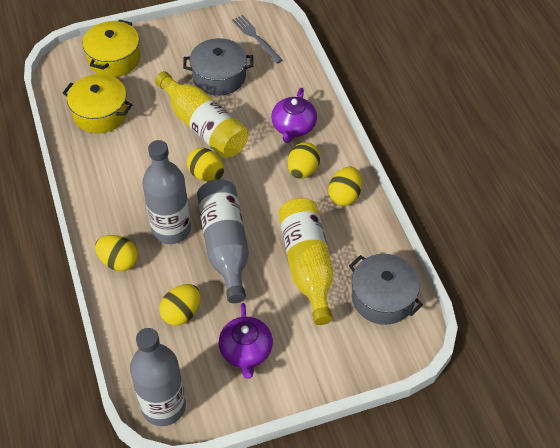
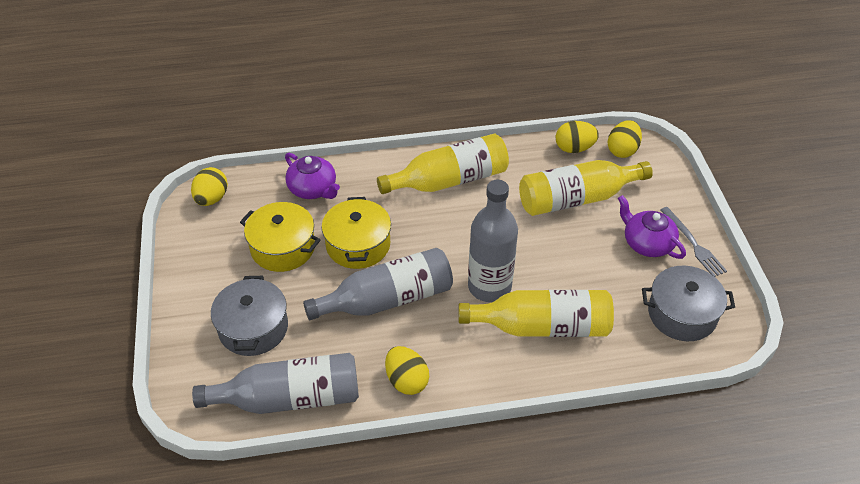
yellow bottle: [155,71,248,158] [278,198,333,325] = 2 -> [377,134,509,194] [458,290,614,337] [519,160,653,216] = 3
yellow egg: [95,235,138,271] [159,284,200,326] [187,148,224,182] [288,142,320,179] [328,167,362,206] = 5 -> [191,167,228,206] [385,346,429,395] [556,121,599,153] [608,120,642,158] = 4

